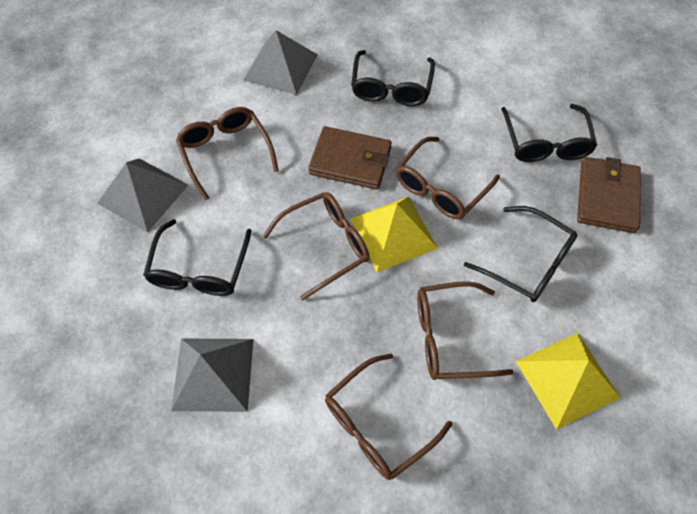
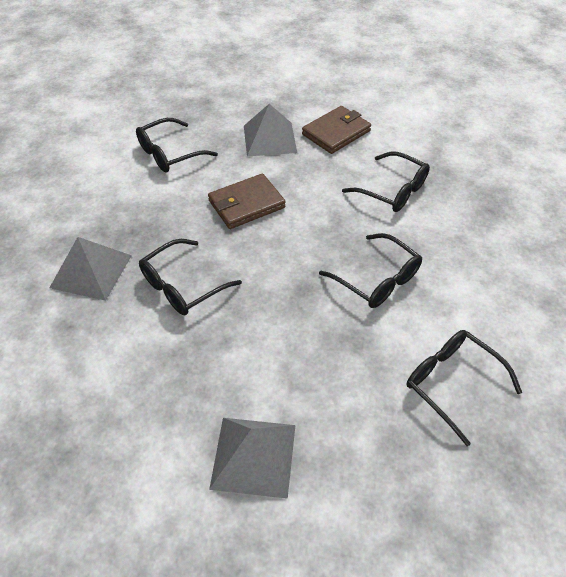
black glasses: [143,219,251,296] [351,50,435,106] [464,206,578,302] [501,104,597,162] = 4 -> [136,118,218,173] [139,239,242,315] [319,233,422,308] [342,152,430,212] [407,330,522,446] = 5
brown glasses: [176,107,279,201] [263,192,370,301] [325,353,452,480] [396,137,500,219] [417,281,514,380] = 5 -> none = 0
yellow pyramid: [350,196,438,272] [516,333,620,430] = 2 -> none = 0

